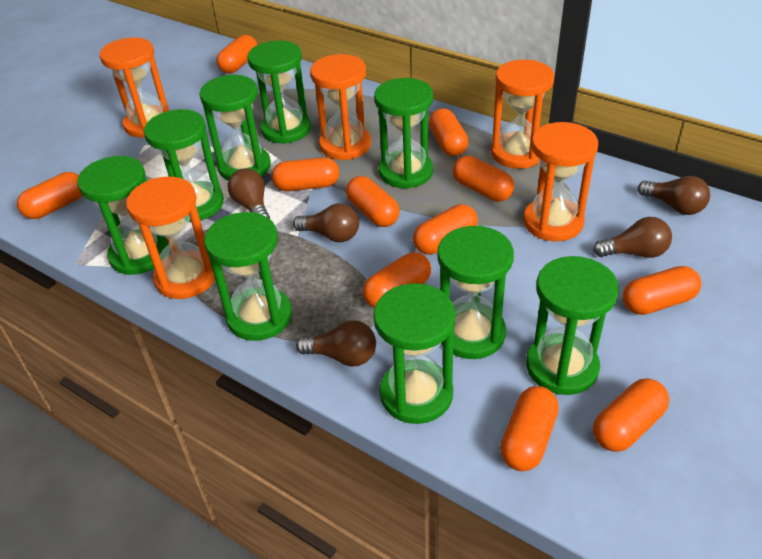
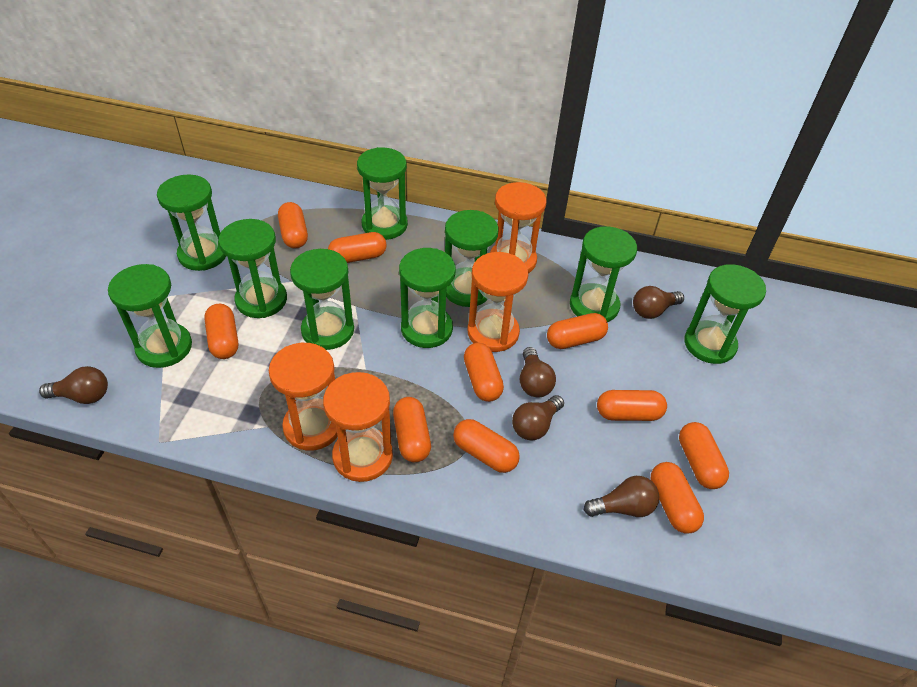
orange capsule: [17,172,82,219] [216,35,257,74] [272,157,339,191] [346,176,400,227] [363,252,431,308] [413,204,478,255] [429,108,469,156] [453,156,514,202] [500,386,559,471] [593,378,669,452] [623,266,701,315] = 11 -> [204,304,238,359] [278,202,308,248] [328,232,387,263] [393,397,431,462] [453,419,520,473] [464,343,504,402] [547,313,608,349] [597,390,667,421] [650,462,704,533] [679,422,729,489] = 10
orange hourglass: [100,37,170,138] [126,176,215,299] [310,54,371,160] [491,60,554,169] [523,122,598,241] = 5 -> [269,343,338,451] [323,372,393,482] [468,252,528,352] [490,182,546,273] = 4

